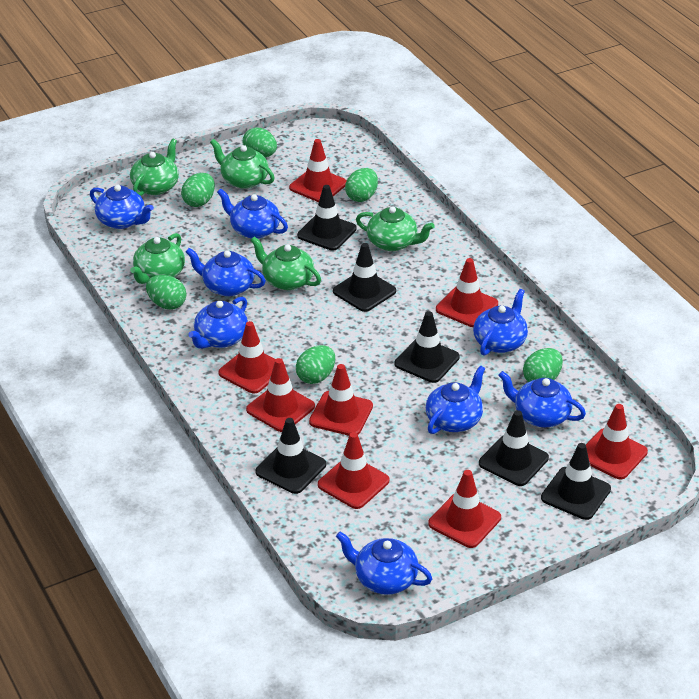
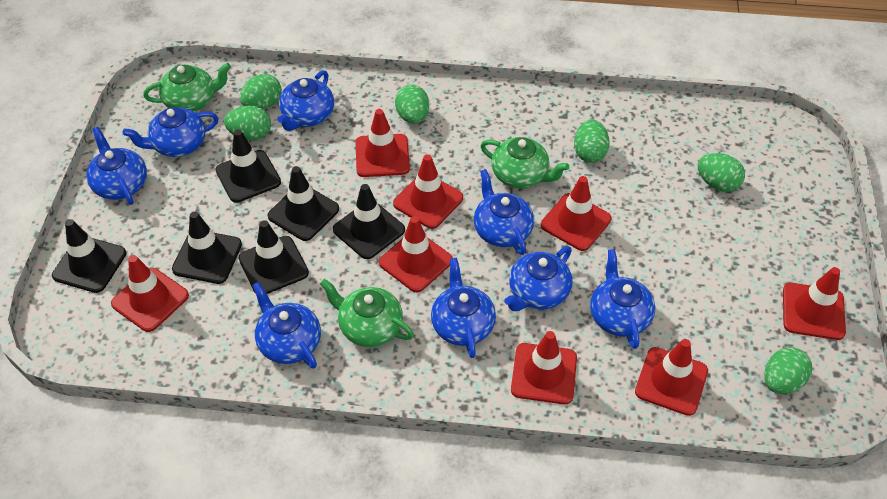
green teapot: [130,139,179,196] [130,233,185,284] [210,139,275,189] [251,236,321,290] [356,206,435,251] = 5 -> [143,63,231,112] [320,279,414,347] [480,137,569,188] = 3

